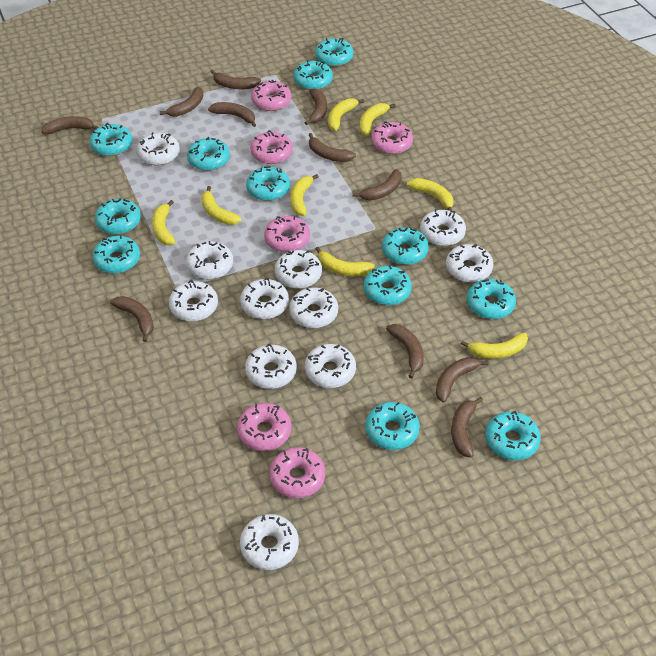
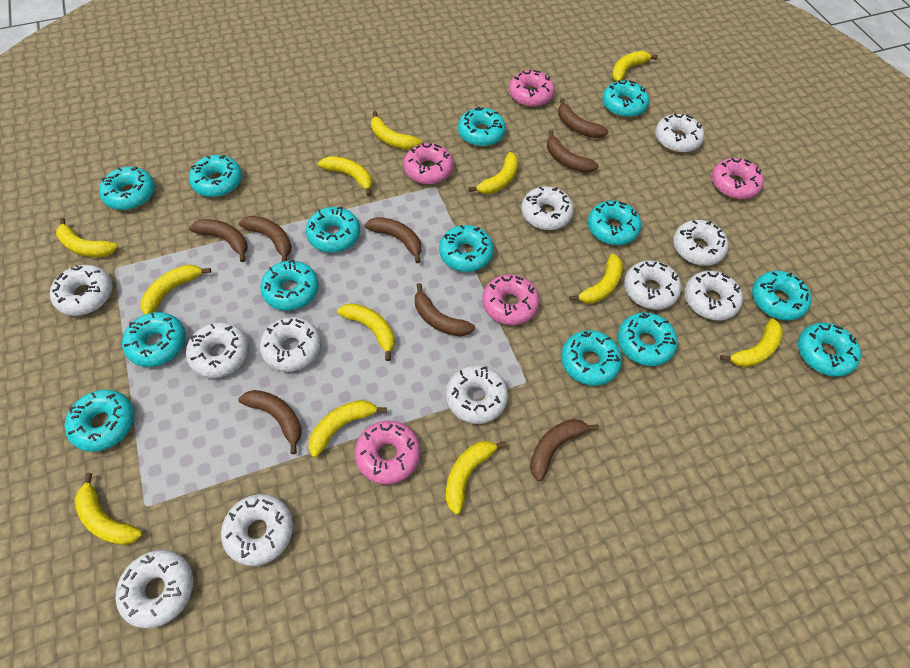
brown banana: [42,116,99,134] [110,296,154,342] [160,87,203,117] [208,102,256,127] [211,70,261,89] [305,88,327,125] [309,133,356,162] [353,169,402,201] [386,324,424,379] [436,357,489,403] [451,397,483,458] = 11 -> [189,219,247,262] [239,216,292,262] [239,390,302,454] [365,217,421,263] [415,283,475,336] [530,419,599,481] [547,130,599,173] [558,98,609,138] = 8
pink donut: [237,403,291,451] [250,130,293,164] [251,80,291,111] [264,216,310,253] [269,447,325,498] [371,121,413,154] = 6 -> [355,420,420,485] [403,143,454,184] [482,274,540,325] [509,70,555,107] [712,158,764,199] = 5
turquoise donut: [90,123,132,156] [92,235,140,273] [95,199,141,234] [187,137,230,171] [246,166,290,201] [294,60,333,90] [315,38,353,67] [364,265,412,305] [365,402,420,450] [382,227,429,265] [467,279,516,319] [485,411,541,460] = 12 -> [64,390,135,452] [99,167,155,210] [122,312,186,367] [189,155,242,197] [260,260,319,311] [306,207,360,253] [439,225,494,272] [458,107,506,147] [561,330,622,386] [588,201,641,245] [602,80,649,117] [618,312,678,366] [752,271,811,321] [798,322,861,377] = 14
yellow banana: [152,200,175,245] [201,186,241,225] [290,174,319,216] [315,247,375,276] [328,98,364,131] [360,103,396,136] [407,178,453,211] [461,333,528,359] = 8 -> [56,218,118,257] [75,473,142,545] [140,265,211,314] [308,400,387,458] [318,156,372,196] [337,303,395,361] [371,111,421,150] [446,441,506,515] [469,152,518,194] [569,253,623,304] [612,51,658,82] [720,318,783,367] = 12

